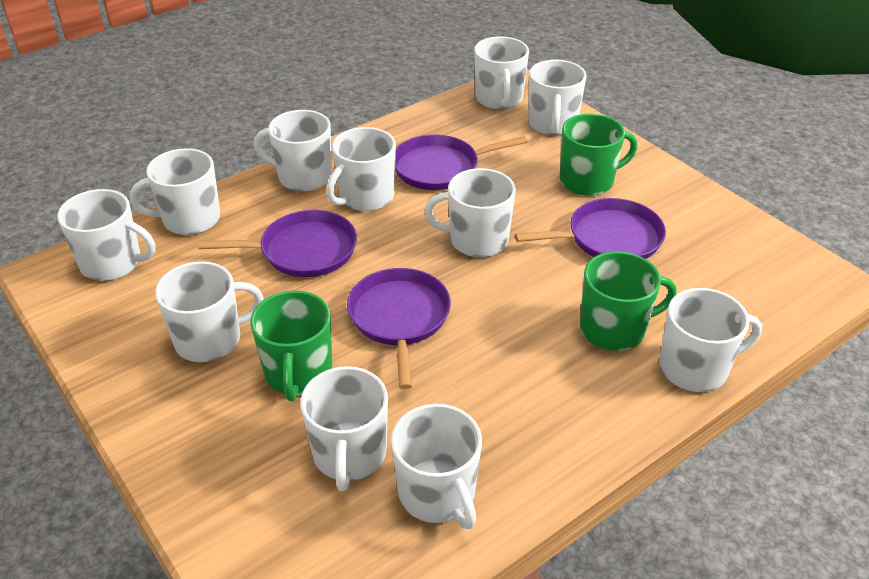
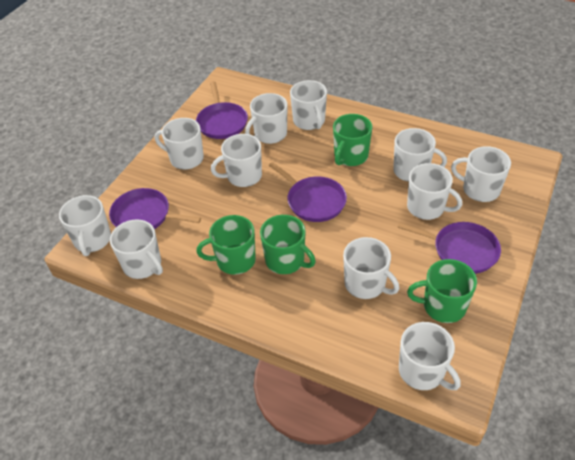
green mug: [251,290,333,401] [560,114,638,196] [580,251,677,351] = 3 -> [196,215,256,275] [260,215,316,274] [333,114,373,166] [407,259,477,323] = 4

